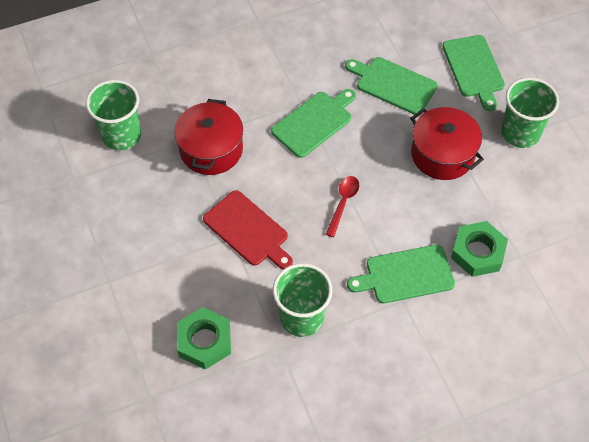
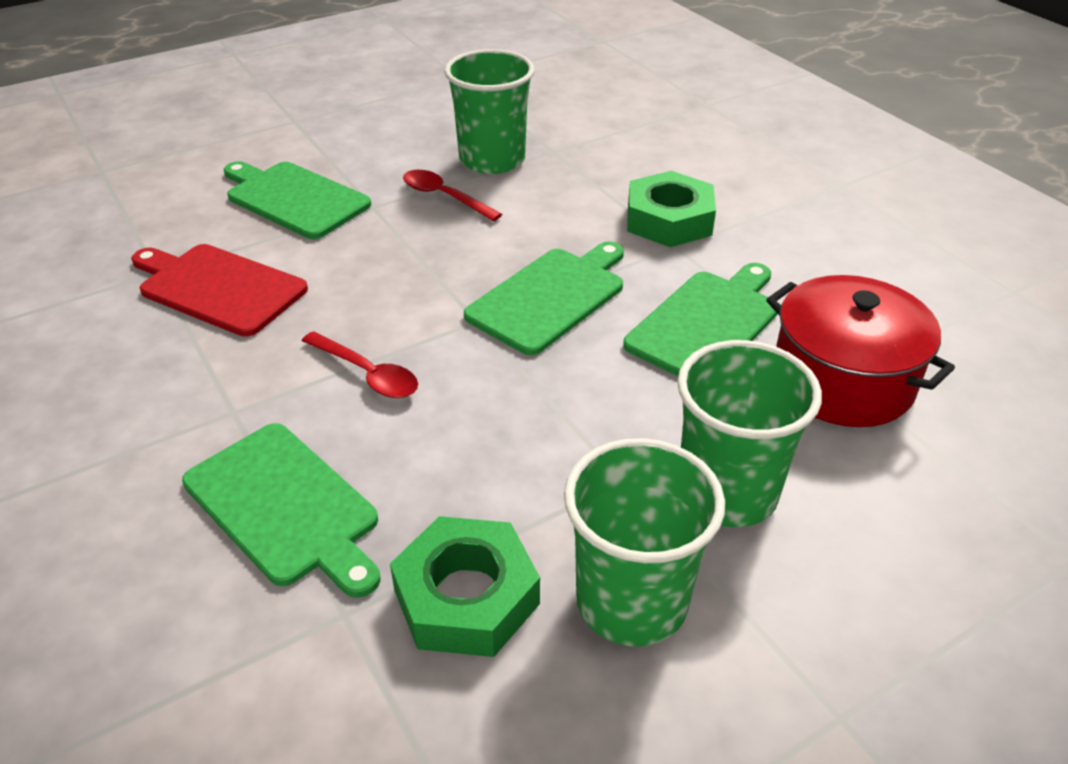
red pot: [174,99,243,175] [410,107,484,180] = 2 -> [766,275,955,427] = 1
red spoon: [326,176,359,237] = 1 -> [302,331,418,398] [403,170,502,221] = 2

